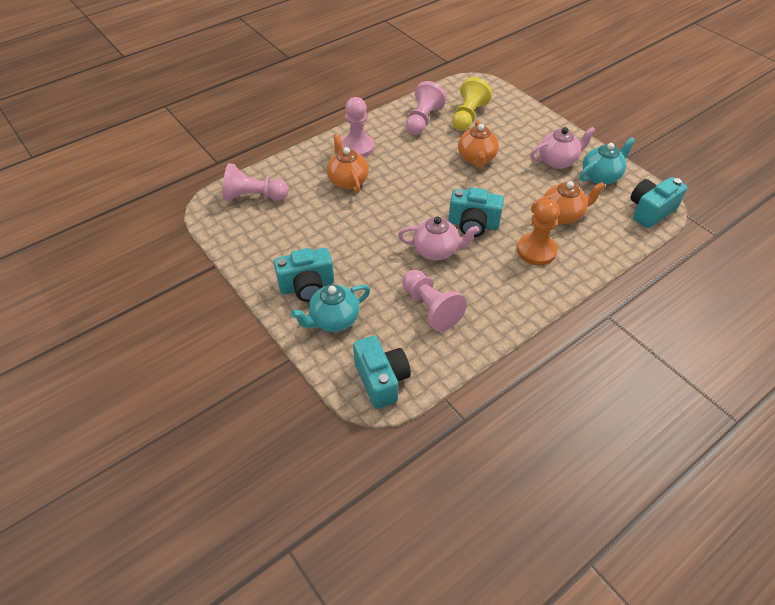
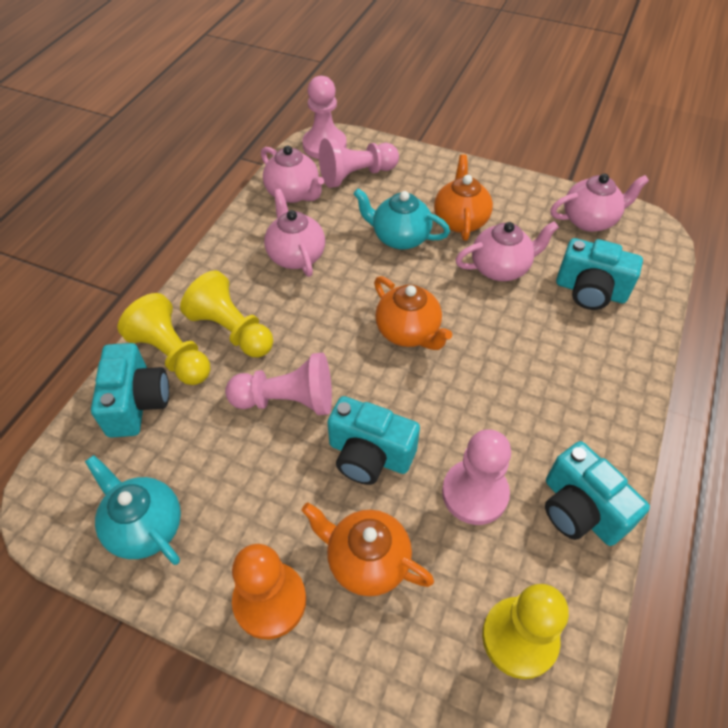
pink teapot: [398,217,479,260] [530,127,596,169] = 2 -> [261,145,324,203] [264,189,325,277] [456,221,559,281] [550,173,649,232] = 4
yellow pawn: [452,77,492,131] = 1 -> [118,293,210,385] [180,270,273,357] [482,584,569,679] = 3

